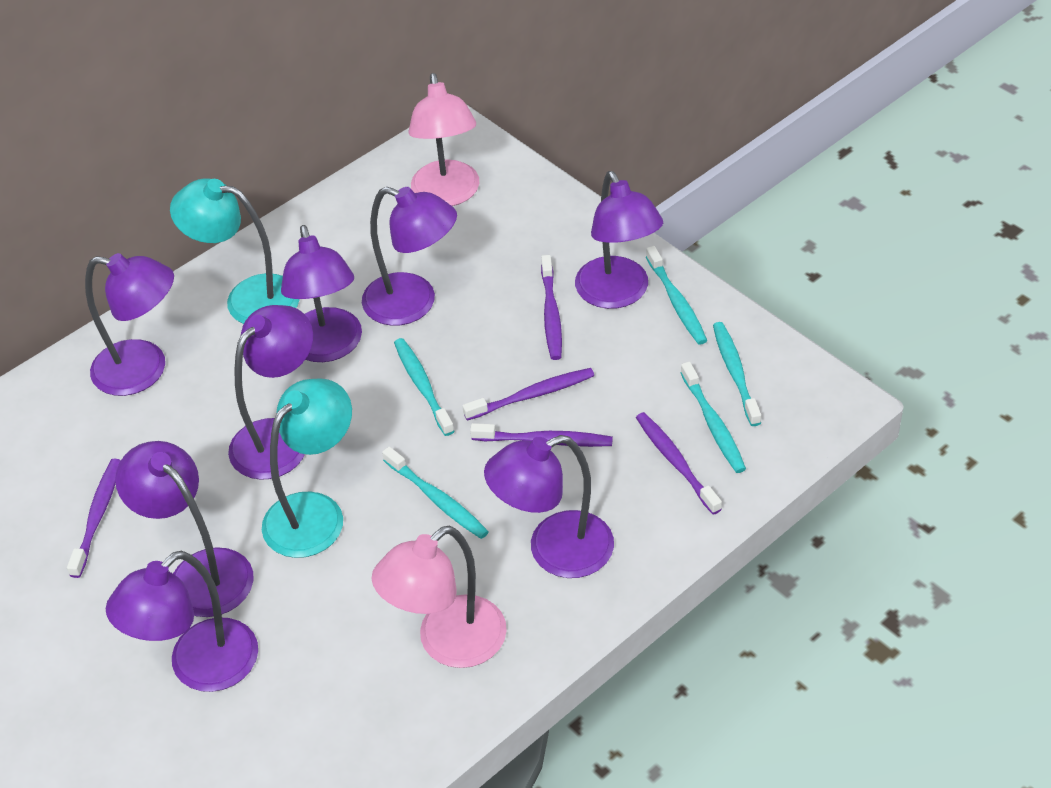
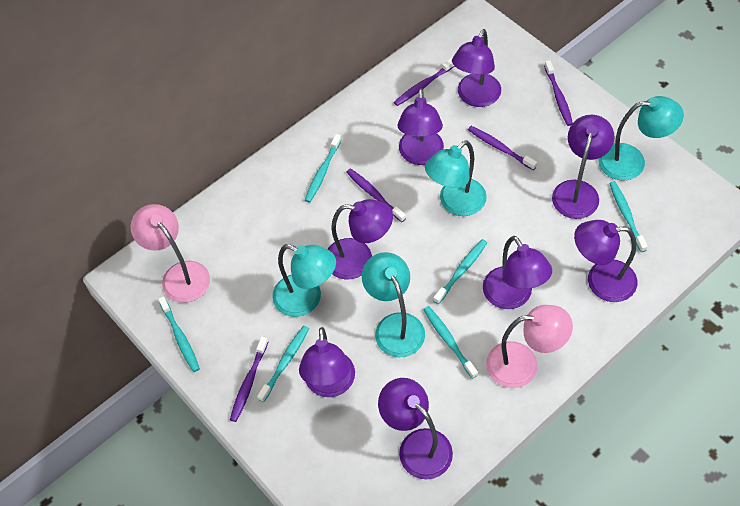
turquoise lamp: [170,178,300,324] [262,378,352,558] = 2 -> [272,244,336,317] [362,252,425,357] [425,140,487,216] [598,96,684,181] = 4
turquoise toothbrush: [382,446,489,539] [394,338,454,436] [646,246,707,345] [681,362,746,473] [713,322,761,426] = 5 -> [158,297,200,372] [257,326,309,402] [305,134,341,203] [423,306,478,379] [433,239,487,304] [609,181,648,252] = 6

